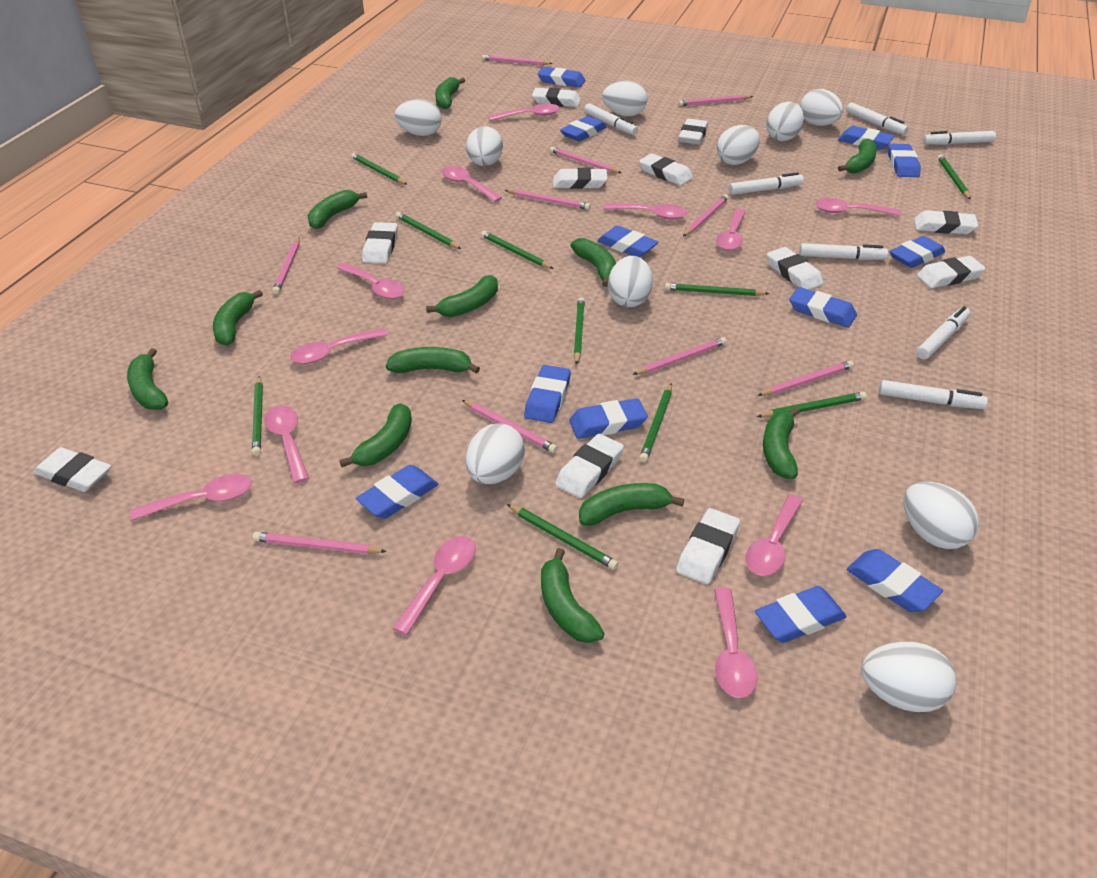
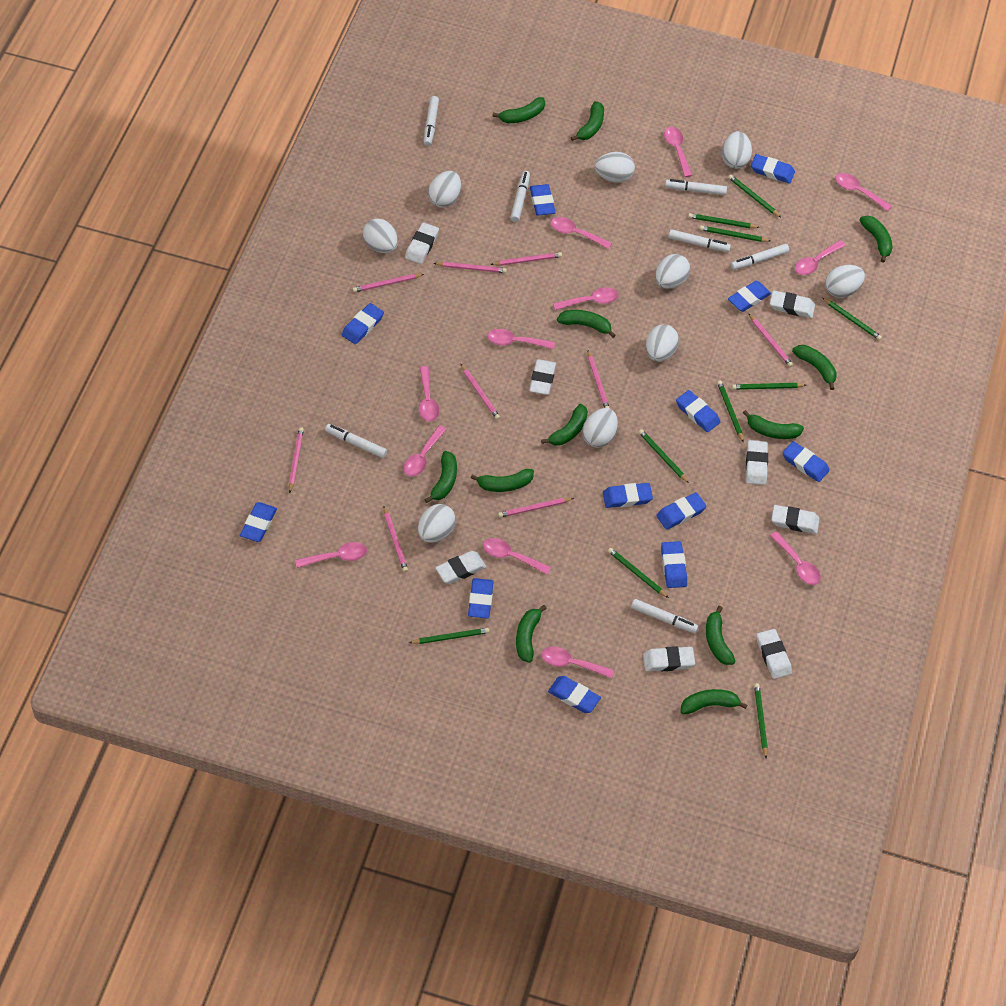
pink pencil: [253,532,387,554] [272,238,300,294] [462,400,557,453] [482,55,553,65] [505,189,590,210] [550,147,621,173] [633,337,727,375] [678,95,753,106] [683,194,729,237] [757,360,854,396] = 10 -> [289,427,304,493] [353,274,424,293] [384,506,408,572] [433,262,507,273] [461,364,500,420] [490,252,562,266] [498,498,574,518] [588,350,610,409] [749,314,793,367] = 9
white egg: [395,99,442,136] [466,126,503,166] [466,423,525,484] [602,80,647,116] [608,256,653,307] [717,125,760,165] [766,101,804,141] [800,89,843,126] [862,642,956,712] [903,482,979,549] = 10 -> [363,219,398,253] [418,504,456,543] [428,171,461,207] [582,408,618,448] [595,152,635,183] [646,324,679,361] [655,254,690,289] [722,131,752,169] [825,265,865,298] = 9
white eraser: [34,447,111,492] [362,222,398,264] [532,88,581,107] [553,168,607,189] [555,434,624,498] [639,153,693,186] [676,508,740,584] [679,119,708,144] [767,247,823,290] [914,210,978,234] [917,256,986,288] = 11 -> [405,222,439,264] [435,551,486,584] [529,359,556,395] [643,646,695,671] [746,440,768,485] [756,629,792,679] [770,290,815,318] [771,505,819,534] = 8

